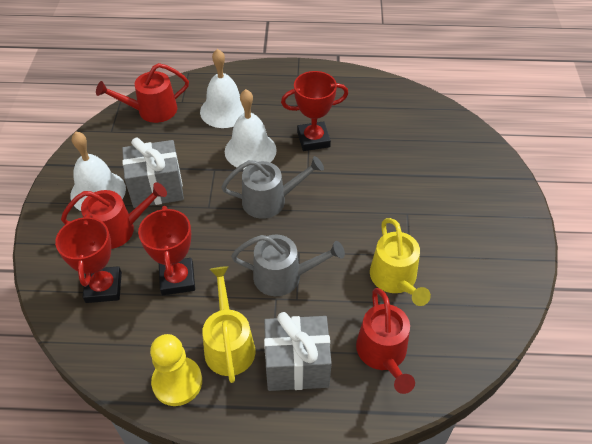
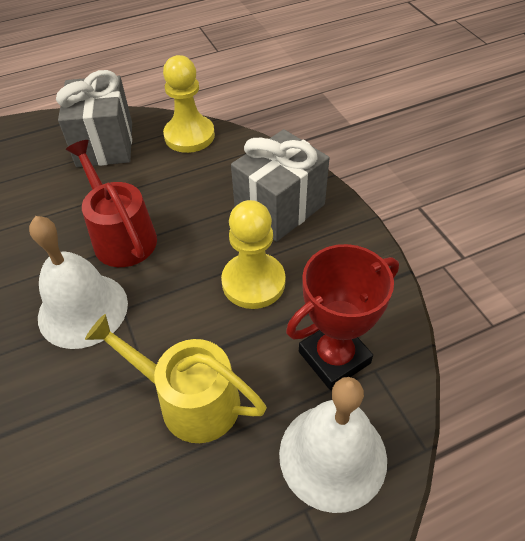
grey watering can: [221,156,324,219] [231,235,345,296] = 2 -> none = 0
red trophy: [55,214,122,303] [138,206,195,295] [281,71,348,151] = 3 -> [286,244,399,390] = 1
red watering can: [61,182,167,249] [96,63,189,123] [356,288,415,394] = 3 -> [66,140,157,267] = 1
white bell: [70,132,126,211] [200,49,245,128] [225,89,277,169] = 3 -> [29,216,128,349] [279,377,387,513] = 2
yellow pawn: [150,334,202,406] = 1 -> [163,55,215,153] [221,200,286,309] = 2
yellow watering can: [202,266,255,383] [370,218,431,306] = 2 -> [85,314,267,443] = 1

